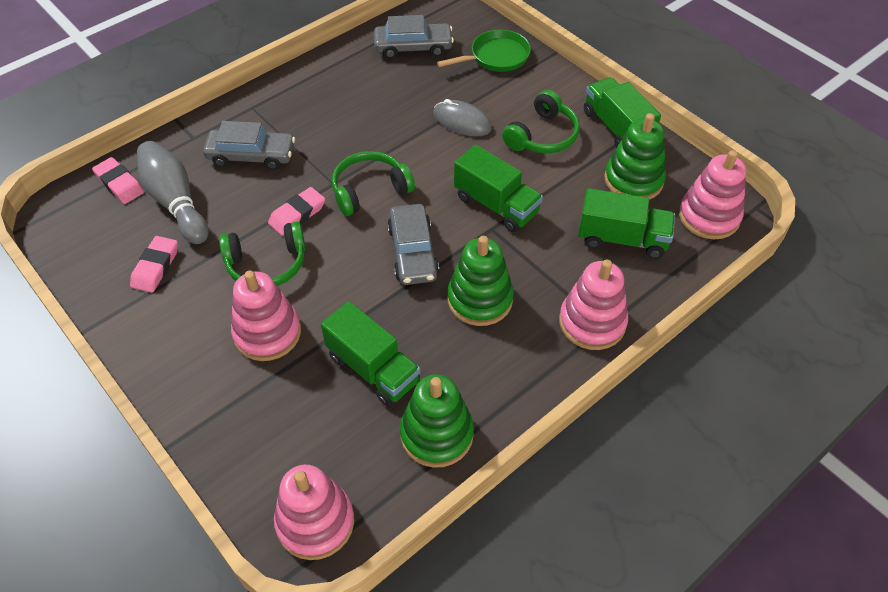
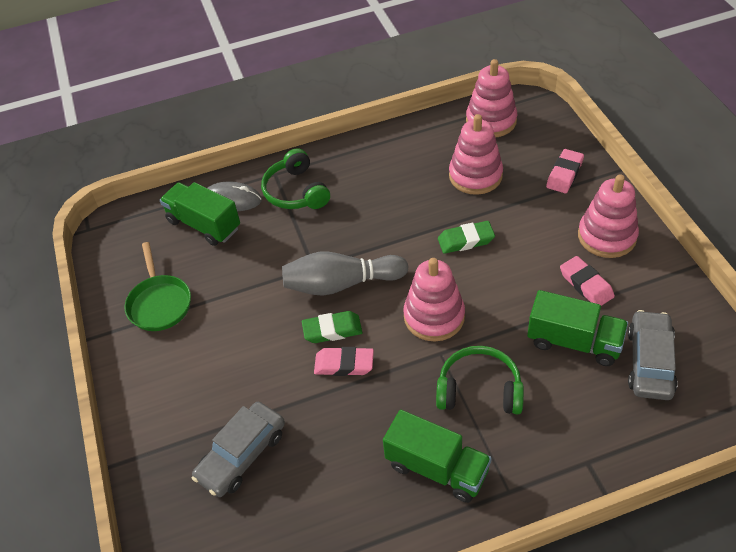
green eraser: none = 0 -> [302,311,363,343] [438,221,495,254] = 2
green headphones: [219,222,306,286] [332,151,415,216] [502,90,580,153] = 3 -> [261,148,330,209] [436,346,524,414] = 2
green stacking toy: [400,374,474,468] [447,236,514,326] [604,113,666,200] = 3 -> none = 0
green truck: [321,301,420,407] [454,145,543,232] [578,188,675,259] [584,77,661,148] = 4 -> [160,182,240,246] [383,410,492,503] [527,290,628,366] = 3
grey car: [203,121,295,170] [374,15,454,59] [387,204,439,285] = 3 -> [192,402,285,497] [628,310,678,400] = 2

